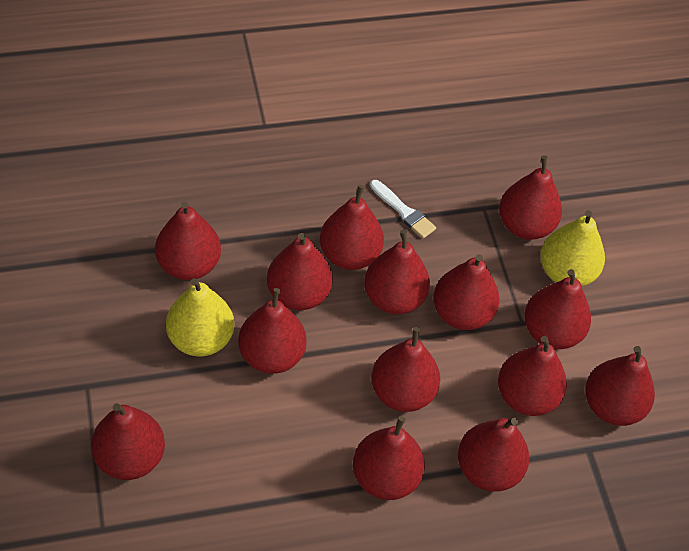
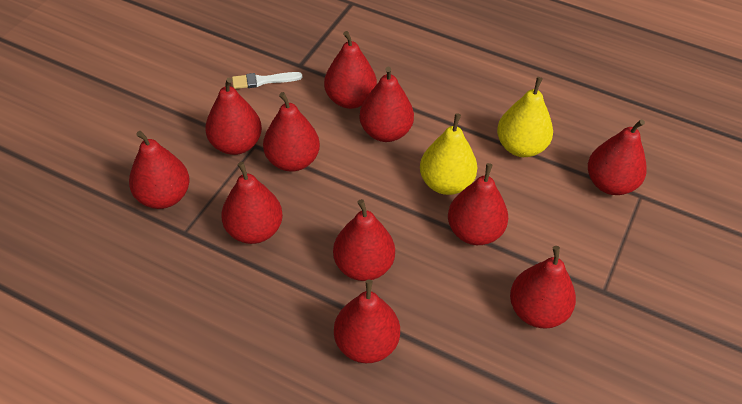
red pear: [91,403,165,480] [155,202,221,280] [238,288,307,374] [267,233,333,310] [320,185,384,270] [353,416,425,500] [364,230,430,314] [371,327,440,412] [433,254,500,330] [458,418,529,492] [498,336,567,416] [499,155,562,240] [525,269,591,349] [585,346,655,426] = 14 -> [129,131,190,209] [205,77,262,155] [221,162,283,244] [263,92,320,172] [324,31,377,109] [333,199,395,281] [334,280,400,363] [359,67,414,142] [448,163,508,245] [510,246,576,329] [588,119,647,195] = 11

